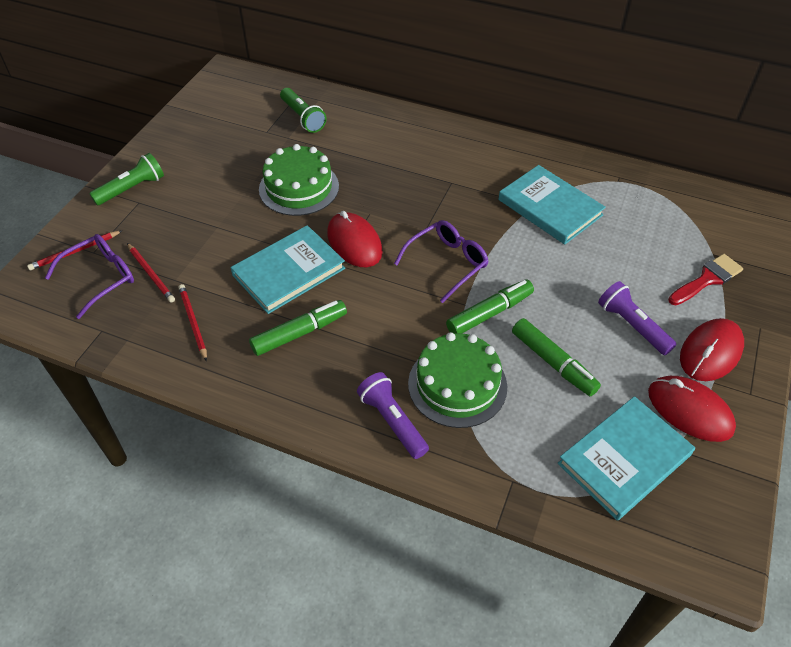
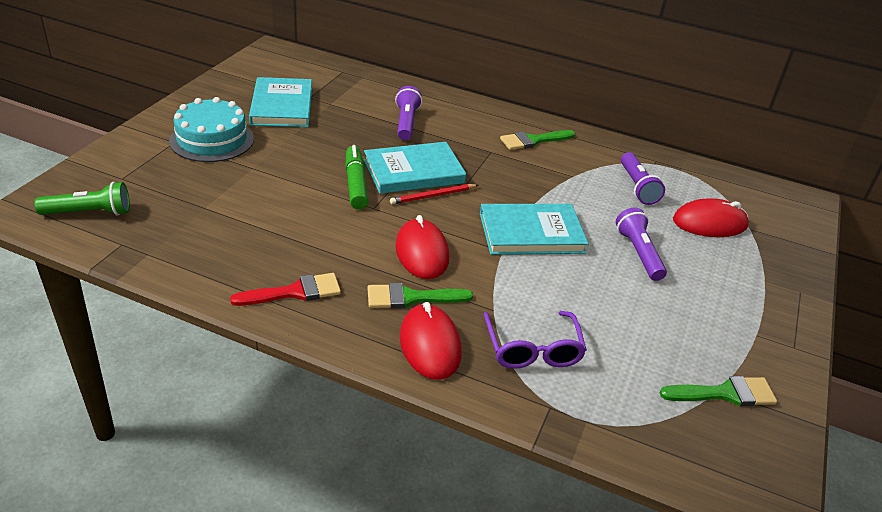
green brush: none = 0 -> [368,283,473,309] [500,130,575,150] [660,376,777,406] = 3
green cake: [259,144,339,216] [408,332,507,428] = 2 -> none = 0
green flashlight: [89,153,164,205] [280,88,327,133] = 2 -> [34,182,130,216] = 1
green marker: [249,300,347,356] [446,279,534,333] [512,318,601,396] = 3 -> [345,145,369,210] = 1
purple flashlight: [357,372,429,459] [598,281,677,355] = 2 -> [395,86,422,140] [616,208,667,281] [621,152,665,205] = 3
purple glasses: [45,234,134,319] [394,220,489,303] = 2 -> [484,311,587,369] = 1
red pencil: [27,230,123,270] [127,243,175,303] [178,284,207,361] = 3 -> [390,184,478,205] = 1
turquoise cake: none = 0 -> [169,97,254,162] = 1

